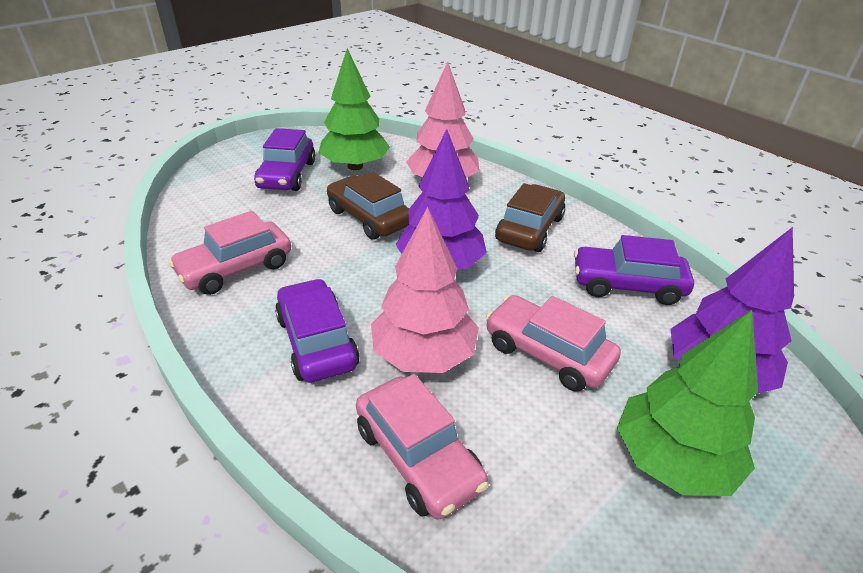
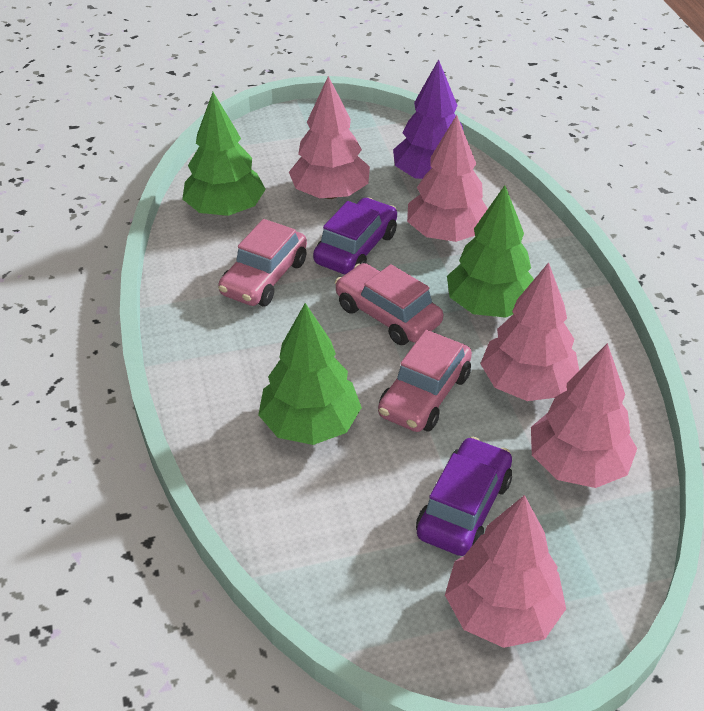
brown car: [327,172,409,240] [495,183,565,252] = 2 -> none = 0
green tree: [318,48,390,170] [617,310,758,496] = 2 -> [182,92,266,216] [258,303,362,445] [447,185,534,318] = 3
pink tree: [371,207,479,373] [406,62,479,178] = 2 -> [289,76,370,199] [407,115,488,242] [445,495,566,648] [480,262,579,401] [531,343,637,488] = 5
purple car: [254,128,316,191] [275,278,359,383] [574,235,694,305] = 3 -> [313,197,397,274] [416,437,512,556] = 2
purple tree: [396,129,487,270] [671,227,794,394] = 2 -> [393,59,463,179] = 1

